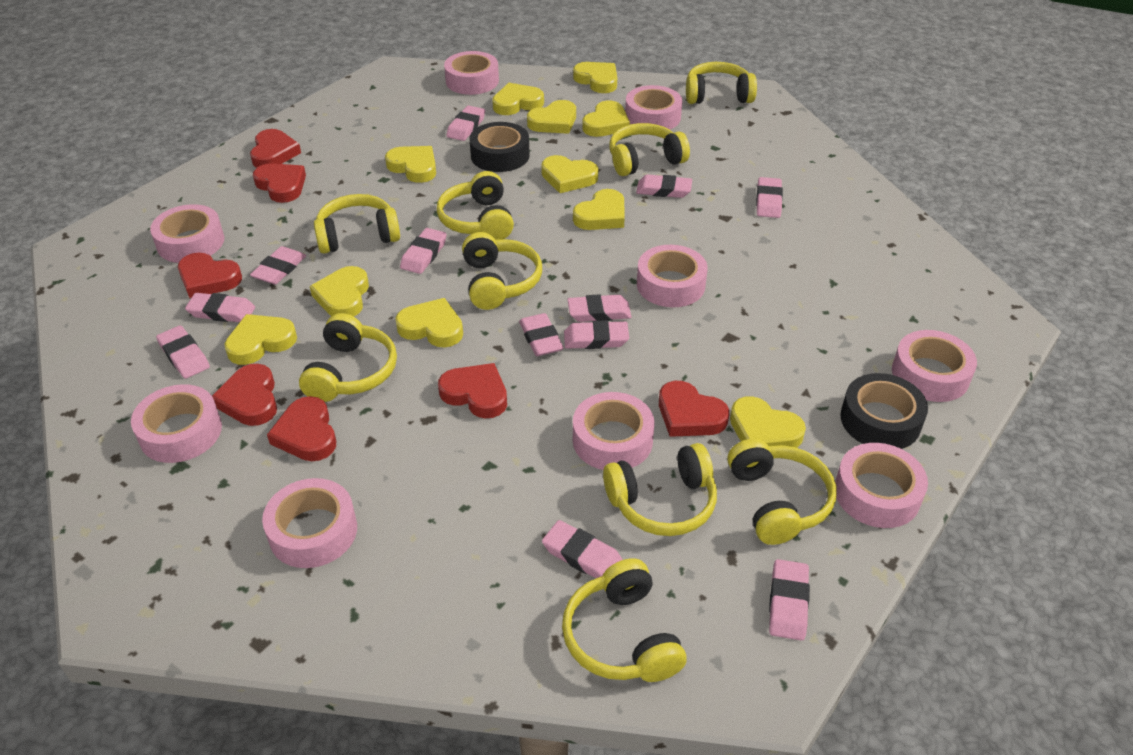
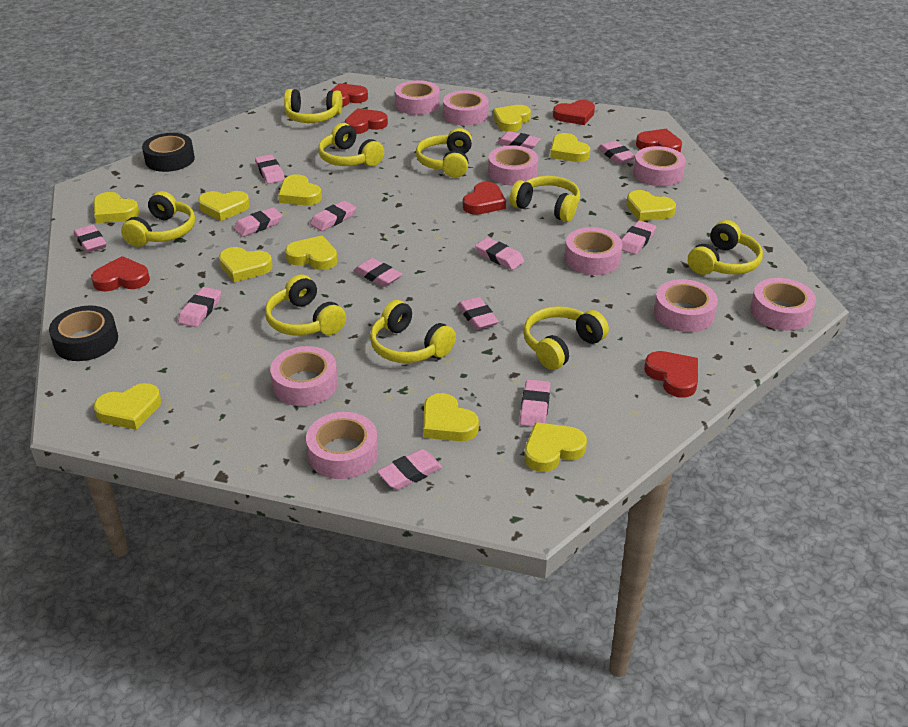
pink eraser: [156,325,210,379] [185,293,255,322] [250,246,306,285] [400,228,447,274] [446,106,485,141] [519,313,564,356] [542,520,623,578] [564,321,629,349] [567,294,632,322] [636,174,692,198] [756,177,783,218] [769,559,810,641] = 12 -> [74,225,106,253] [178,287,221,327] [234,207,282,237] [255,154,285,184] [310,201,356,231] [354,258,402,287] [377,449,442,490] [458,297,499,330] [475,237,525,270] [497,131,541,149] [520,379,550,427] [598,141,635,164] [621,221,656,255] = 13

